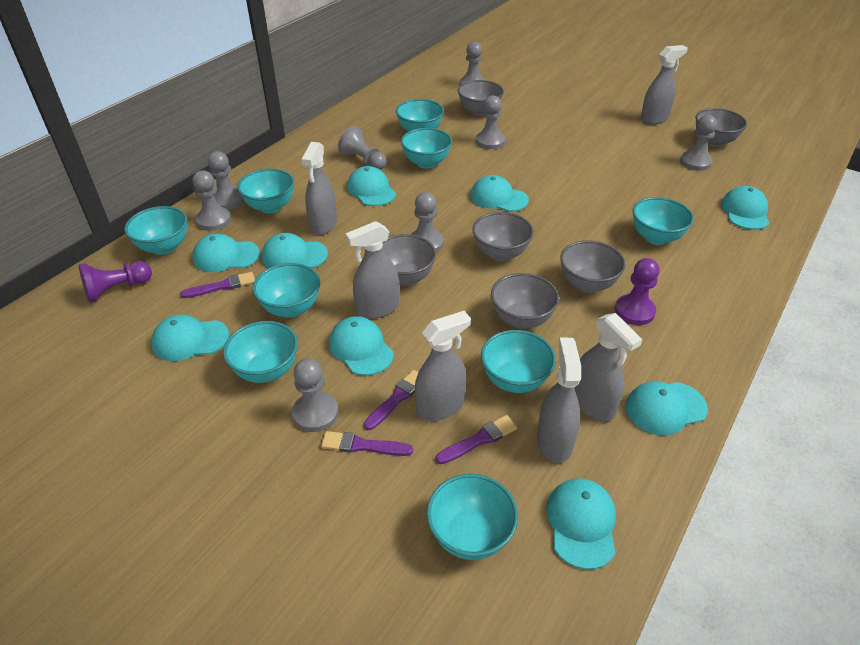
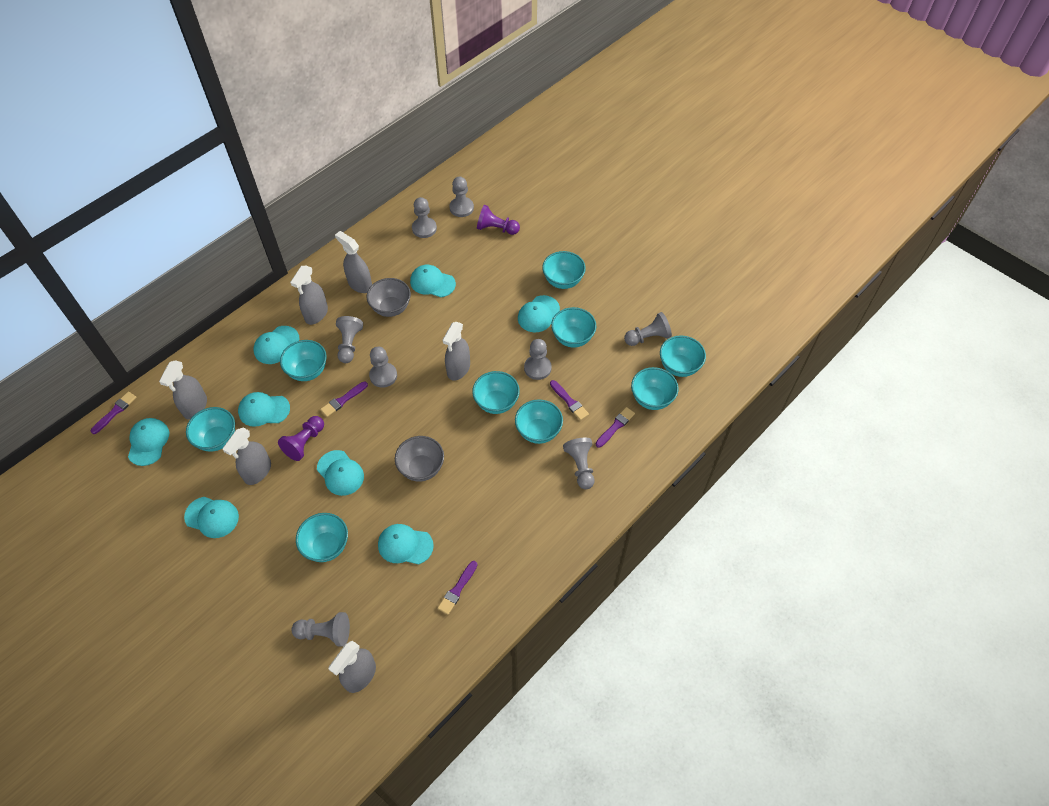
grey bowl: [382,234,436,286] [458,80,504,116] [472,212,534,261] [491,273,559,329] [560,240,626,293] [696,108,747,147] = 6 -> [366,278,411,317] [395,436,444,482] = 2
purple brush: [180,272,255,298] [321,431,413,456] [364,370,419,430] [435,415,517,464] = 4 -> [91,391,137,434] [320,381,368,417] [438,561,477,615] [550,380,589,420] [596,407,635,448] = 5
turquoise cap: [151,315,229,361] [192,234,260,272] [262,233,328,268] [329,316,394,376] [347,166,396,206] [471,175,529,212] [546,478,616,570] [626,381,708,435] [721,186,769,230] = 9 -> [128,418,169,466] [184,497,239,538] [238,392,290,427] [253,326,299,364] [317,450,364,496] [378,524,434,565] [410,265,456,297] [518,295,560,332] = 8

